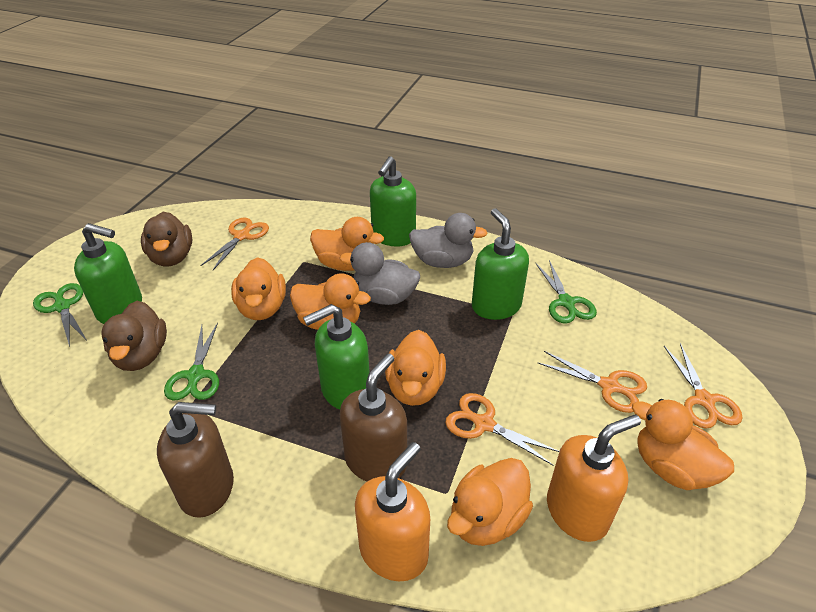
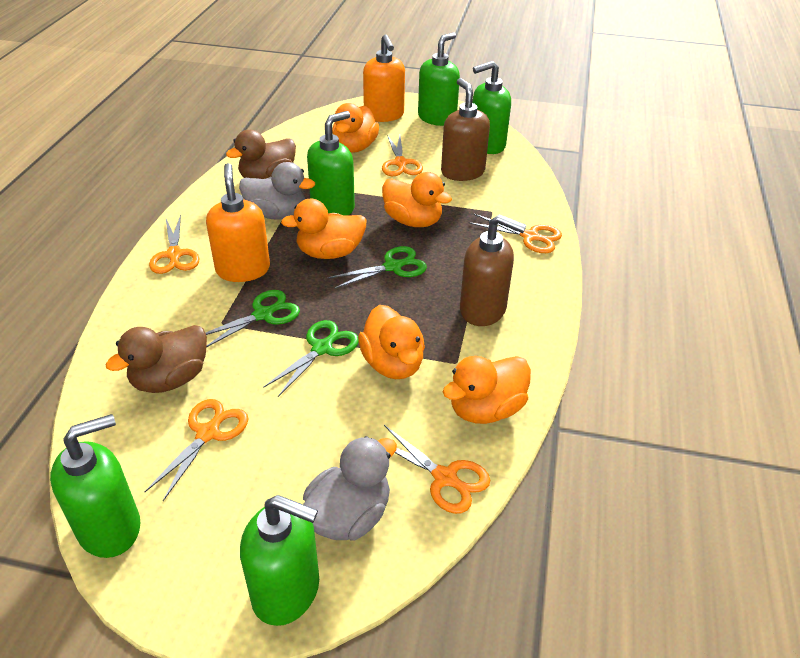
green soap dispenser: [74,223,142,324] [303,304,369,410] [370,156,416,247] [472,208,529,320] = 4 -> [50,414,140,558] [240,495,319,626] [307,111,355,216] [418,32,460,126] [473,61,511,154] = 5
orange duck: [231,257,286,320] [290,273,371,330] [310,217,384,271] [385,330,446,406] [447,458,533,546] [632,399,734,490] = 6 -> [281,199,367,259] [332,103,379,153] [358,305,425,379] [382,172,452,227] [443,356,531,424] = 5
orange scissors: [200,218,269,270] [445,393,560,466] [538,351,647,413] [664,343,743,429] = 4 -> [144,399,248,501] [149,215,199,274] [372,425,490,514] [382,135,423,176] [469,214,562,253] = 5

